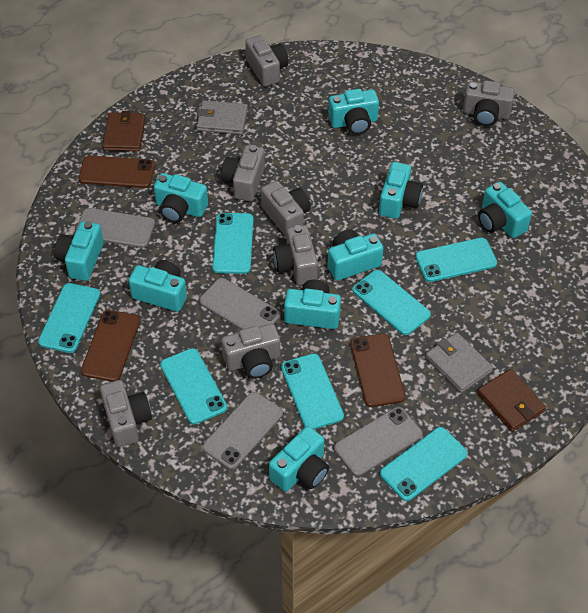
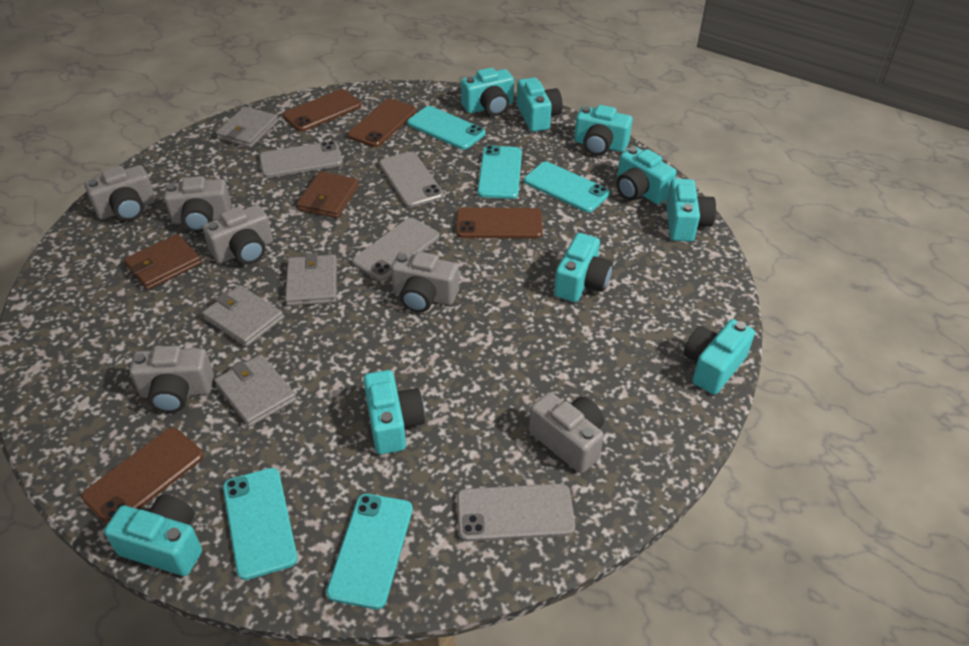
brown phone: [79,155,155,188] [81,310,140,382] [350,334,405,407] = 3 -> [81,428,203,525] [283,89,362,132] [348,99,416,147] [456,208,543,238] = 4
grey camera: [100,380,152,447] [221,145,265,201] [222,324,280,378] [245,35,289,87] [261,181,311,237] [273,225,318,285] [463,80,515,126] = 7 -> [85,165,156,221] [130,346,214,413] [164,176,232,232] [203,205,273,264] [391,251,459,313] [529,392,604,473] = 6
grey wallet: [196,100,248,134] [425,332,493,393] = 2 -> [202,285,284,347] [214,354,297,427] [216,106,278,148] [285,253,337,306] = 4
turquoise phone: [38,283,100,353] [160,348,227,424] [212,213,254,274] [281,354,344,429] [352,270,431,335] [380,427,467,501] [415,238,497,282] = 7 -> [223,468,298,580] [326,494,413,609] [407,106,486,150] [477,145,522,199] [524,162,610,212] = 5

